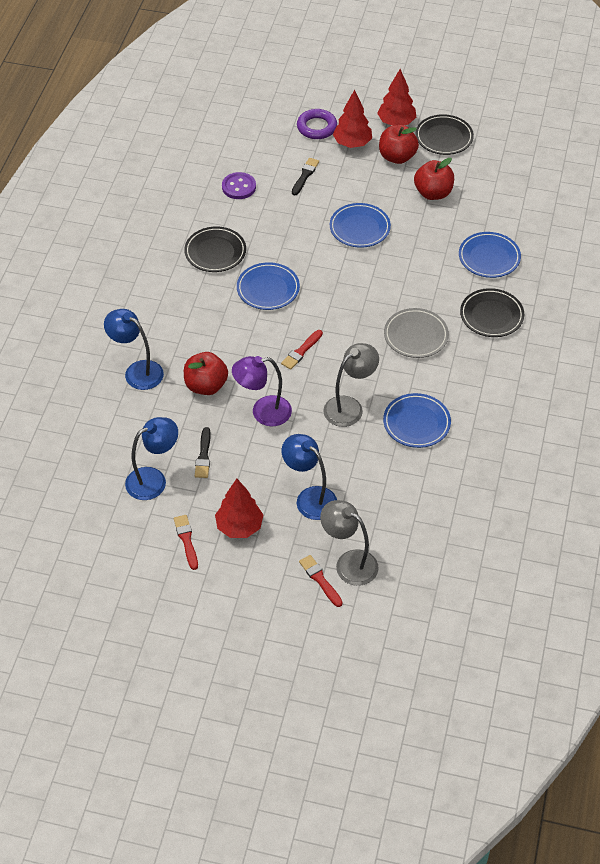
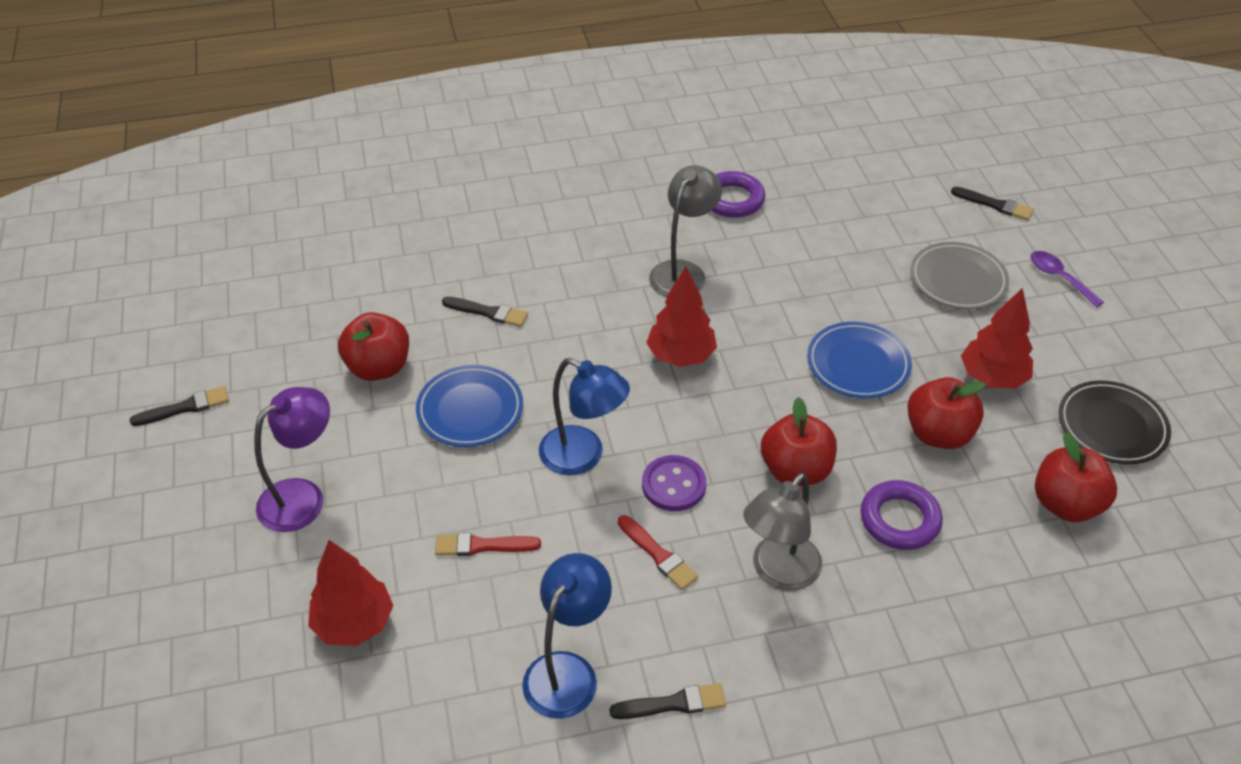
black brush: [195,427,211,478] [292,158,319,195] = 2 -> [130,386,229,426] [442,297,528,327] [610,683,726,719] [951,187,1034,221] = 4
black plate: [184,226,246,272] [415,114,474,155] [460,288,524,337] = 3 -> [1059,380,1171,464] = 1
blue lamp: [104,309,164,390] [125,417,178,500] [282,434,337,520] = 3 -> [522,553,612,719] [539,358,630,475] = 2
blue plate: [237,262,300,310] [330,203,391,248] [383,393,451,448] [459,232,521,278] = 4 -> [416,365,523,447] [807,322,912,398] = 2
purple ring: [297,109,337,139] = 1 -> [712,171,765,218] [860,480,943,550] = 2
purple spoon: none = 0 -> [1031,251,1104,308] = 1
red apple: [184,352,228,395] [379,125,419,164] [414,158,454,200] = 3 -> [338,312,409,381] [761,397,837,486] [907,377,986,449] [1035,433,1117,522] = 4
red brush: [174,515,198,570] [281,330,323,370] [299,555,343,607] = 3 -> [435,533,541,556] [618,515,698,590] = 2

